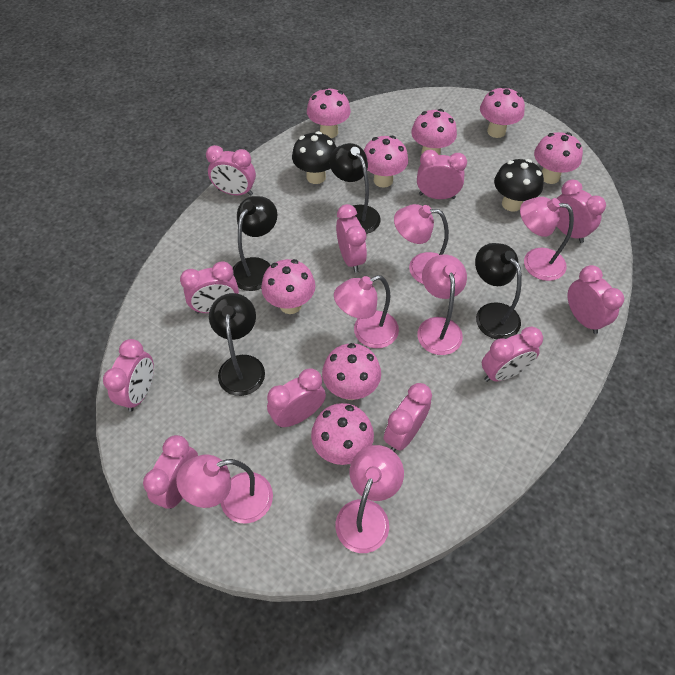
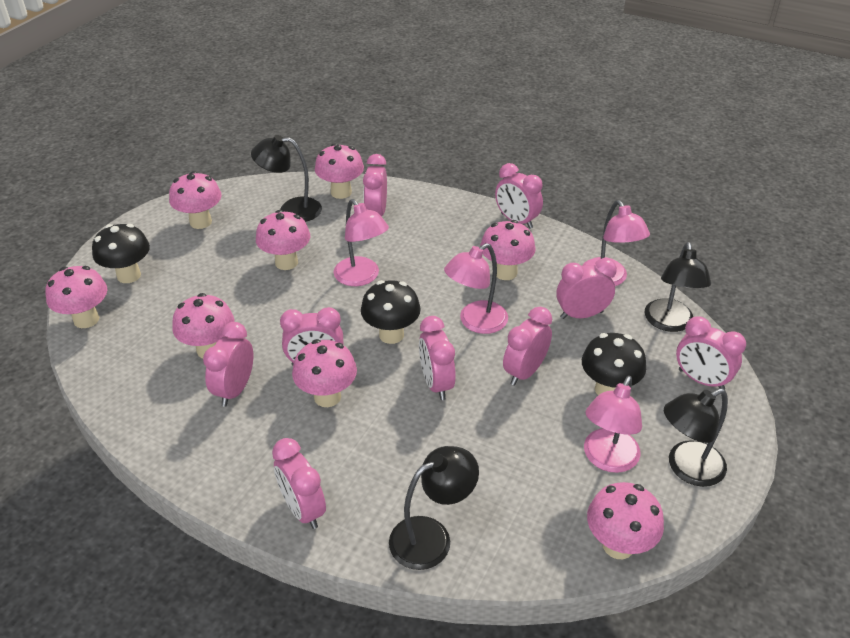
black mushroom: [292,131,337,184] [494,159,544,212] = 2 -> [92,224,150,283] [361,280,421,344] [582,333,646,395] = 3
pink clock: [103,339,154,412] [143,435,198,509] [180,261,239,313] [206,145,256,196] [267,369,326,427] [336,204,367,273] [384,383,432,452] [417,150,467,199] [482,327,543,382] [556,179,606,243] [568,265,624,334] = 11 -> [203,322,253,406] [272,438,326,529] [280,307,343,366] [363,154,387,216] [419,316,456,400] [495,163,543,229] [503,307,552,386] [556,258,617,319] [676,316,746,390] = 9
pink lamp: [176,455,273,524] [334,275,399,348] [336,445,404,553] [394,204,449,284] [417,254,467,355] [520,197,574,281] = 6 -> [334,199,389,286] [444,243,508,334] [582,200,650,286] [584,376,642,473] = 4

